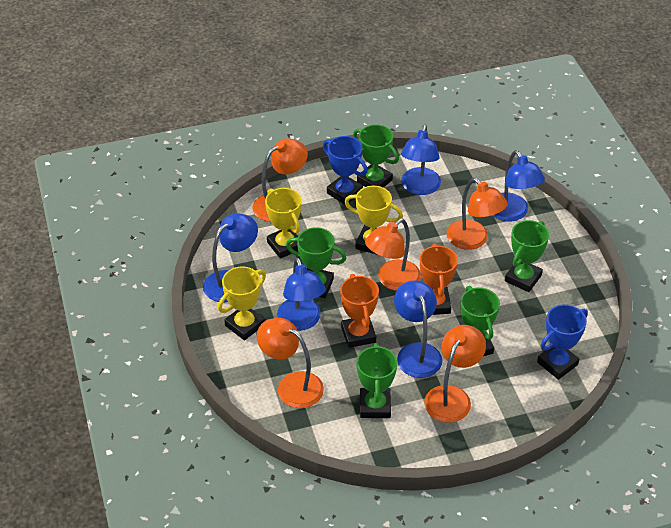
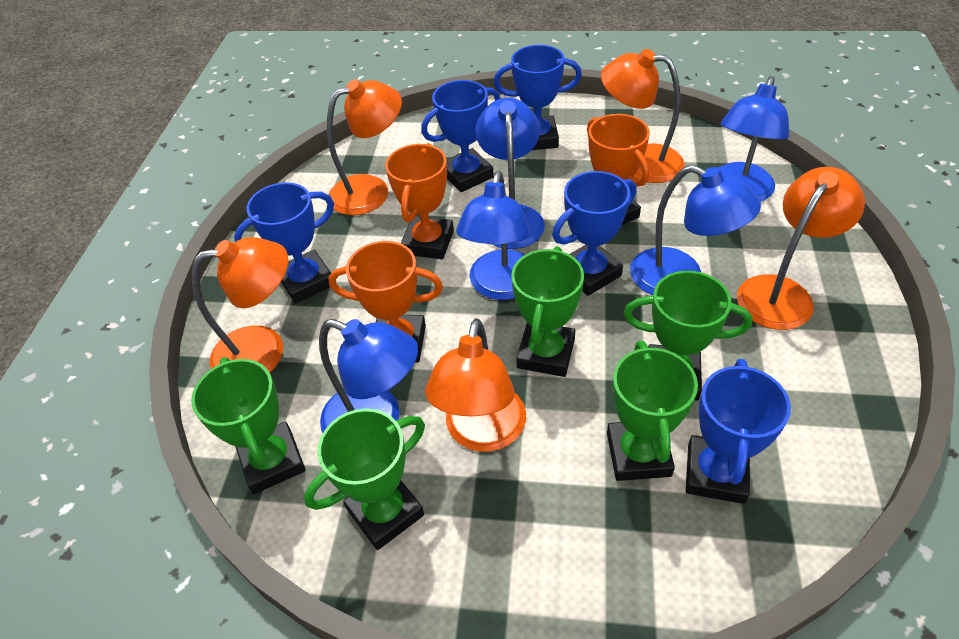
blue trophy: [323,136,368,205] [537,304,588,380] = 2 -> [234,182,334,304] [421,80,500,192] [494,45,582,150] [552,171,636,296] [686,359,791,504] = 5
orange trophy: [340,274,379,348] [420,243,458,315] = 2 -> [329,241,443,363] [385,143,454,259] [587,114,650,225] = 3
yellow trophy: [218,267,266,340] [265,188,301,259] [345,186,403,255] = 3 -> none = 0

